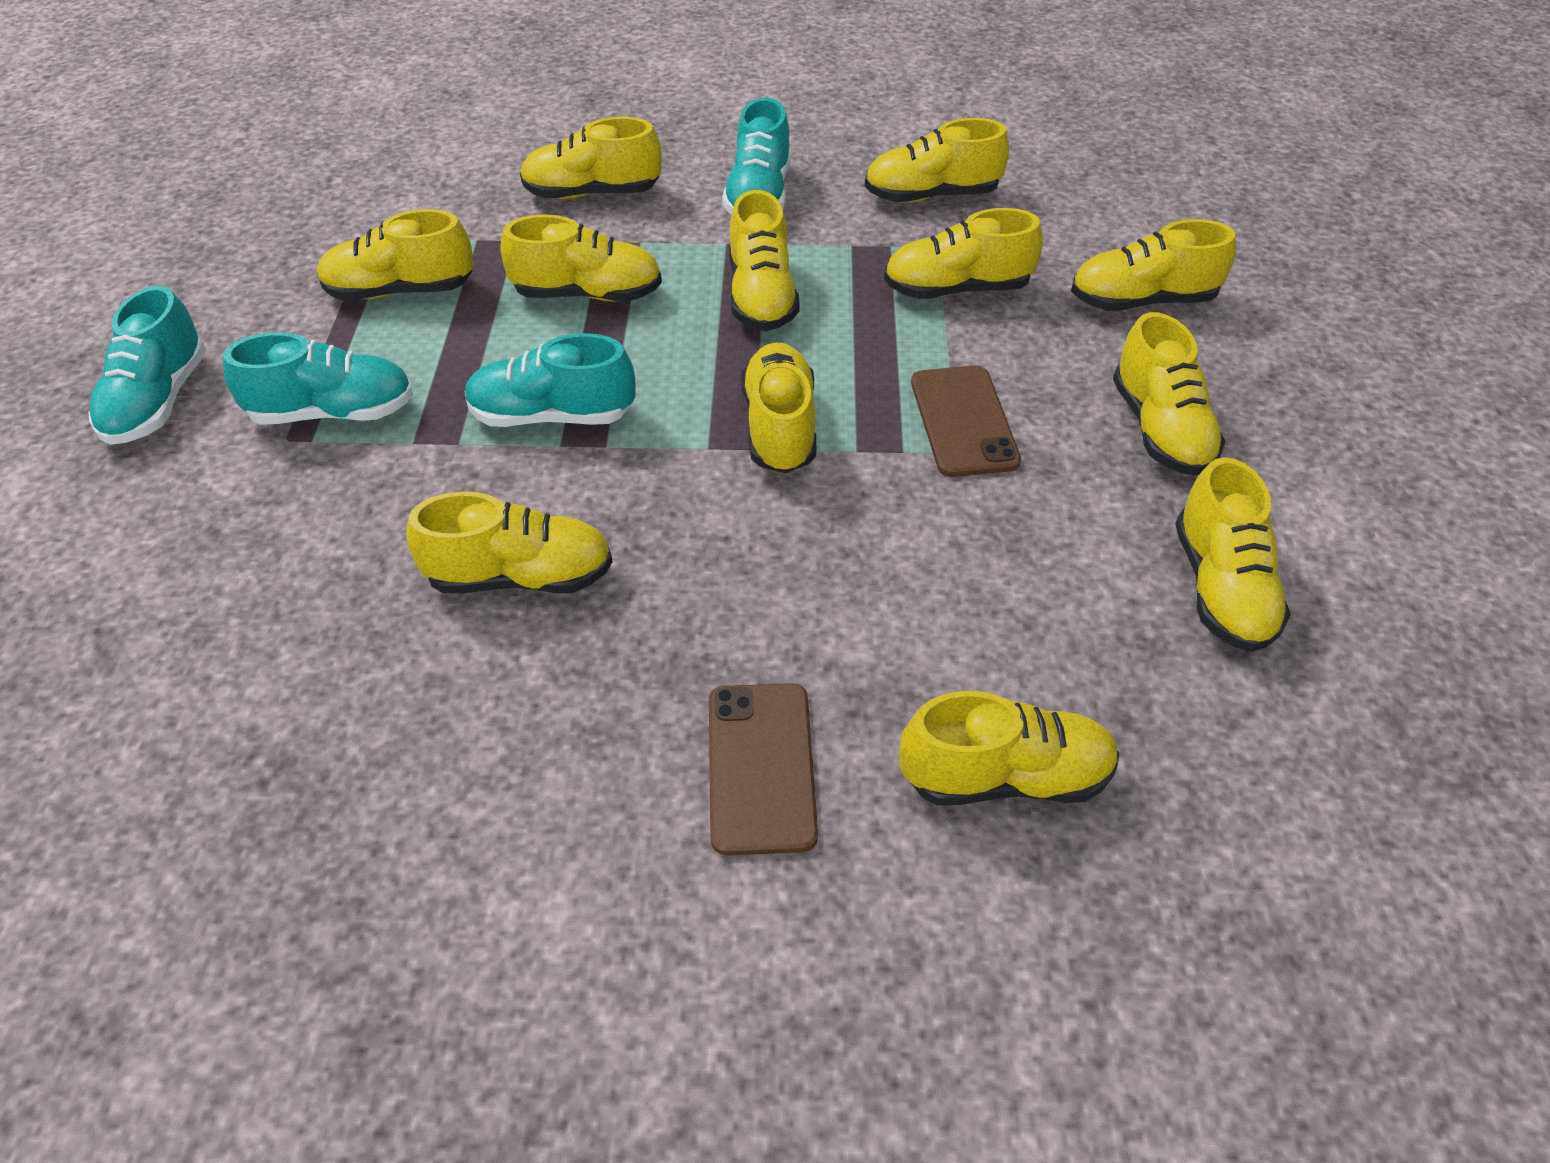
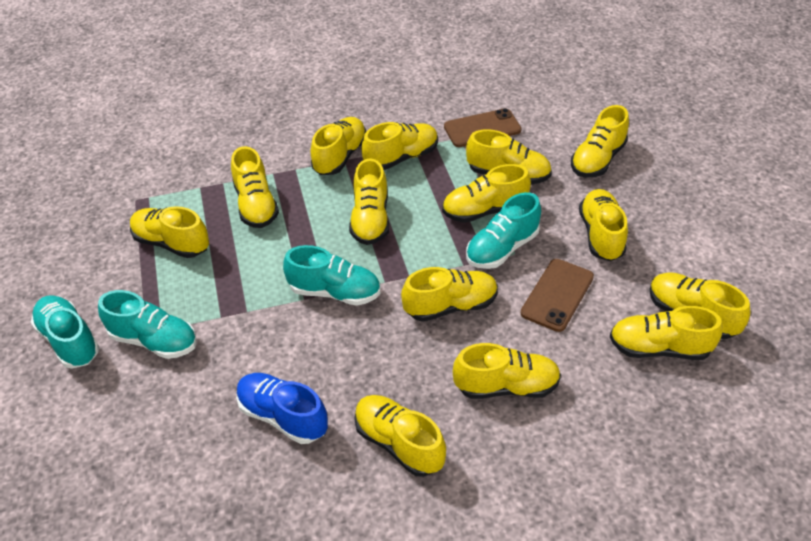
blue shoe: none = 0 -> [236,373,328,444] = 1
yellow shoe: [317,209,474,301] [406,492,612,594] [501,214,662,302] [520,117,662,199] [729,190,800,331] [741,342,816,473] [865,118,1009,203] [884,208,1043,299] [900,691,1120,805] [1071,219,1236,311] [1113,312,1225,476] [1175,457,1291,652] = 12 -> [130,206,209,258] [231,146,279,228] [311,117,366,175] [349,158,389,245] [354,395,446,477] [361,122,438,170] [401,267,498,322] [442,164,531,223] [453,343,561,399] [466,129,552,184] [571,105,629,177] [579,189,628,261] [609,306,723,360] [649,272,750,339] = 14

